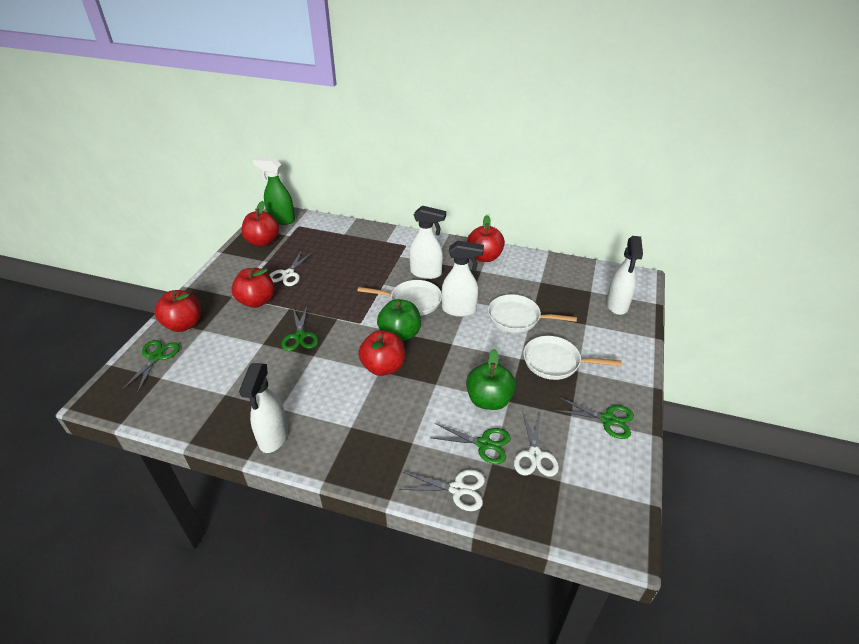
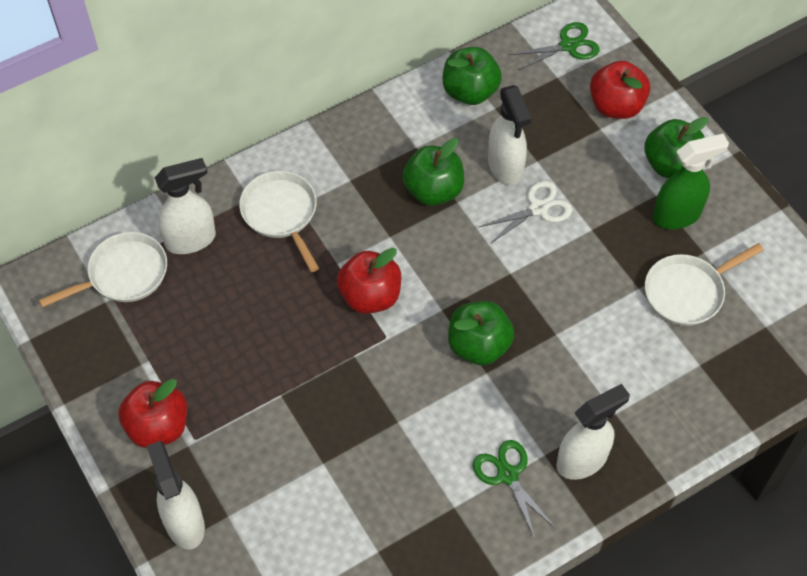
green apple: [377,299,421,341] [466,349,516,410] = 2 -> [402,138,464,206] [443,47,502,105] [448,301,514,365] [644,117,709,178] = 4
green scissors: [122,340,180,393] [281,307,318,351] [432,423,511,464] [555,397,634,439] = 4 -> [472,440,556,539] [510,22,600,70] = 2
red apple: [154,290,201,332] [231,268,275,308] [242,201,279,246] [358,330,405,376] [467,215,505,262] = 5 -> [118,379,187,448] [337,248,401,314] [590,61,650,119] = 3
white scissors: [269,250,313,286] [399,470,485,511] [514,411,559,477] = 3 -> [479,180,572,244] = 1

